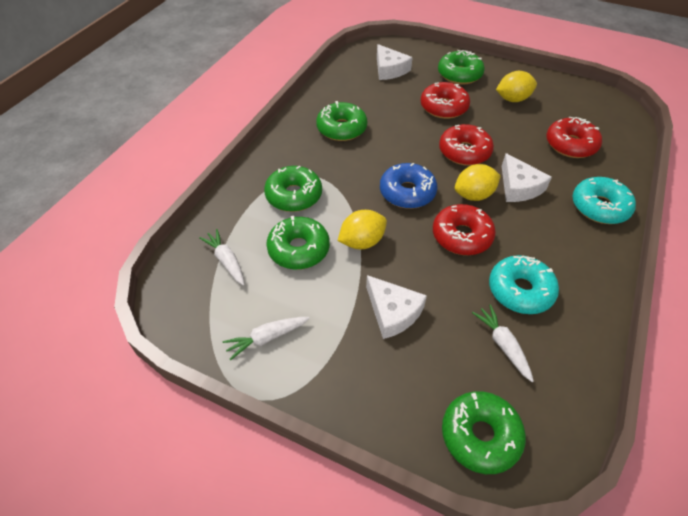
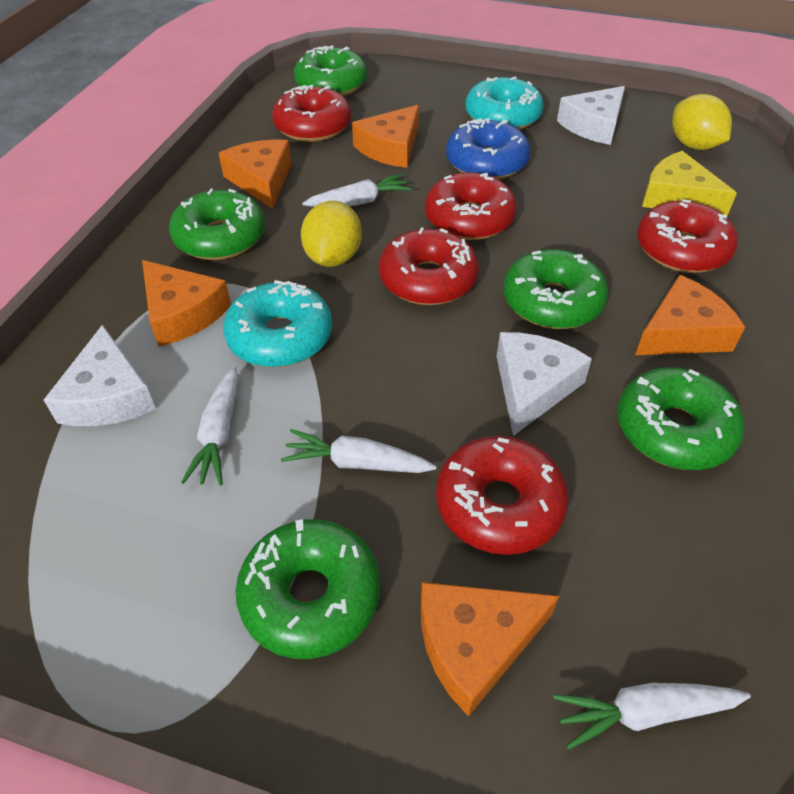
orange cheese: none = 0 -> [142,260,231,347] [219,140,291,209] [352,105,419,168] [421,582,559,717] [635,275,745,355] = 5
red donut: [421,82,470,119] [433,204,496,255] [439,124,494,166] [546,117,602,158] = 4 -> [272,85,351,142] [379,227,479,305] [425,172,517,240] [436,436,569,555] [637,199,738,273] = 5
white carrot: [199,229,245,285] [222,317,310,361] [472,304,534,382] = 3 -> [181,367,238,486] [281,429,437,473] [302,174,412,207] [553,683,751,750] = 4
yellow cheese: none = 0 -> [642,151,737,216] = 1
yellow lemon: [337,210,387,249] [455,164,501,201] [496,71,537,102] = 3 -> [301,201,362,267] [672,94,732,150] = 2

